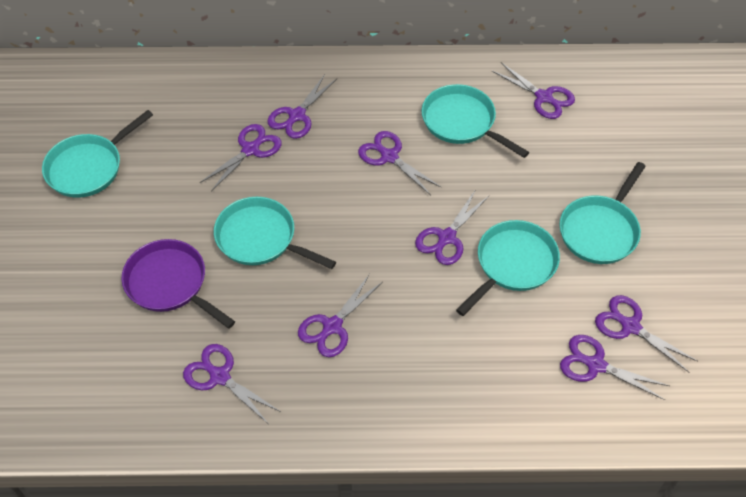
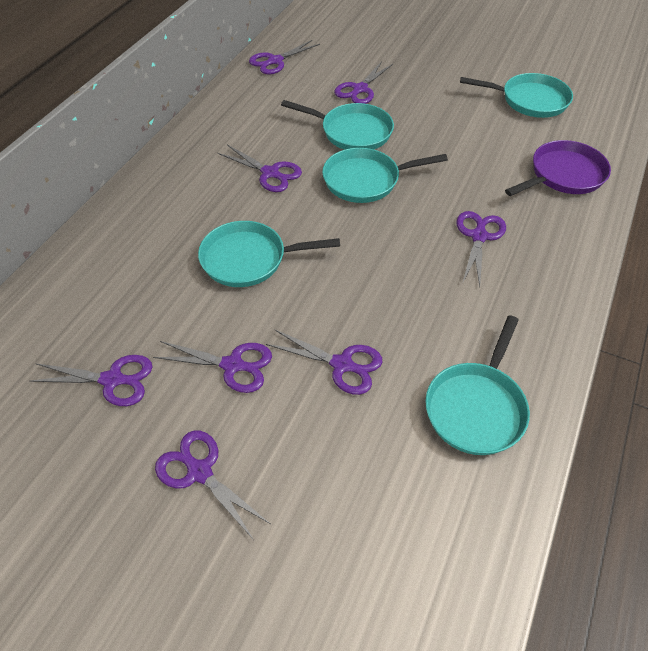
purple scissors: [183,344,281,423] [200,124,282,191] [268,74,337,139] [298,274,383,357] [358,131,441,195] [415,189,489,265] [492,62,575,119] [560,335,669,400] [595,295,698,373] = 9 -> [29,355,152,406] [153,341,272,393] [155,431,270,540] [218,145,302,192] [249,40,320,74] [266,329,382,395] [334,61,393,104] [456,211,506,287] = 8

